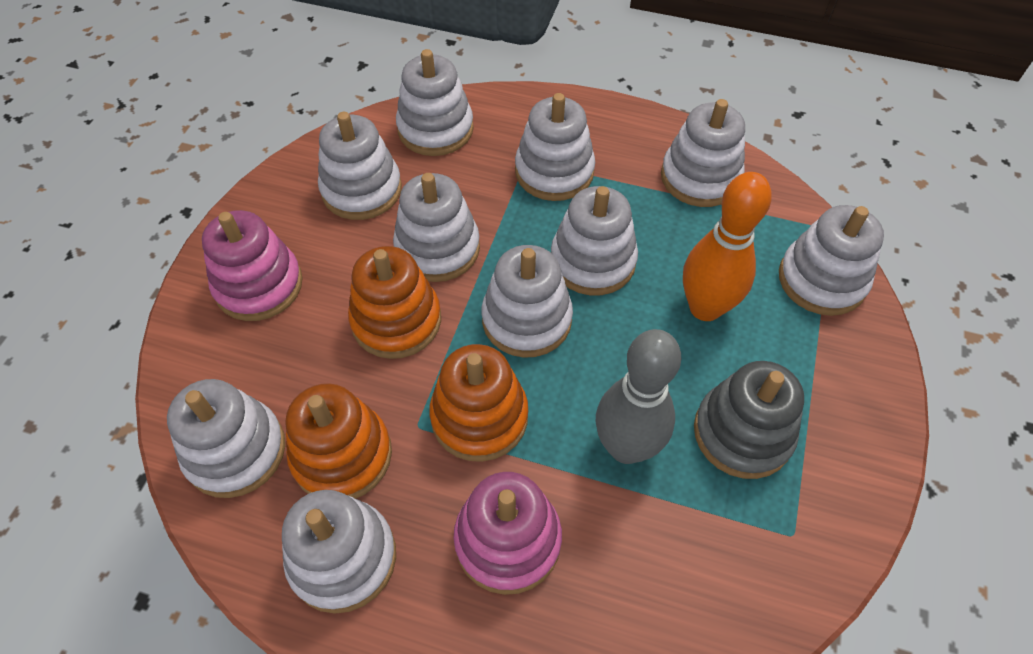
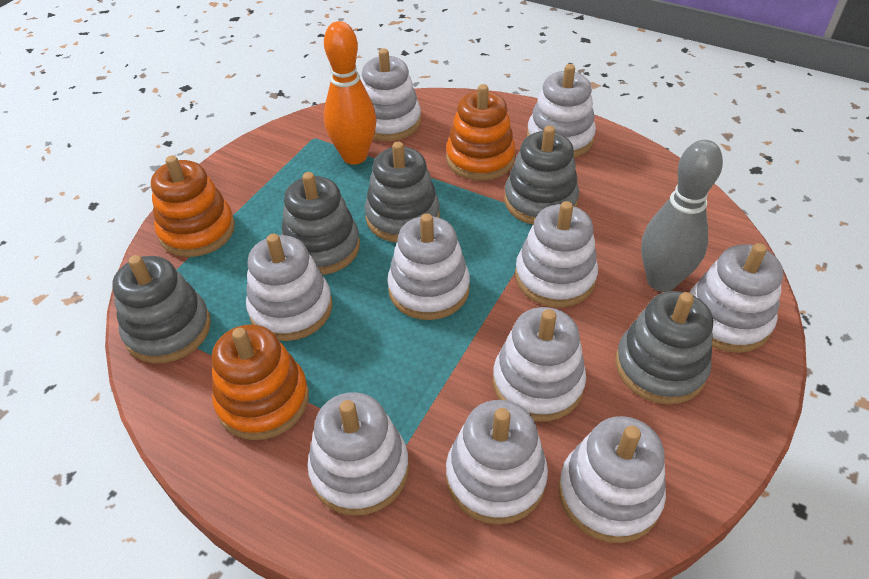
grey stacking toy: [694,361,804,479] = 1 -> [112,255,211,363] [281,172,360,275] [365,142,440,243] [504,125,579,225] [615,291,713,404] = 5
pink stacking toy: [202,210,303,321] [454,472,562,595] = 2 -> none = 0

